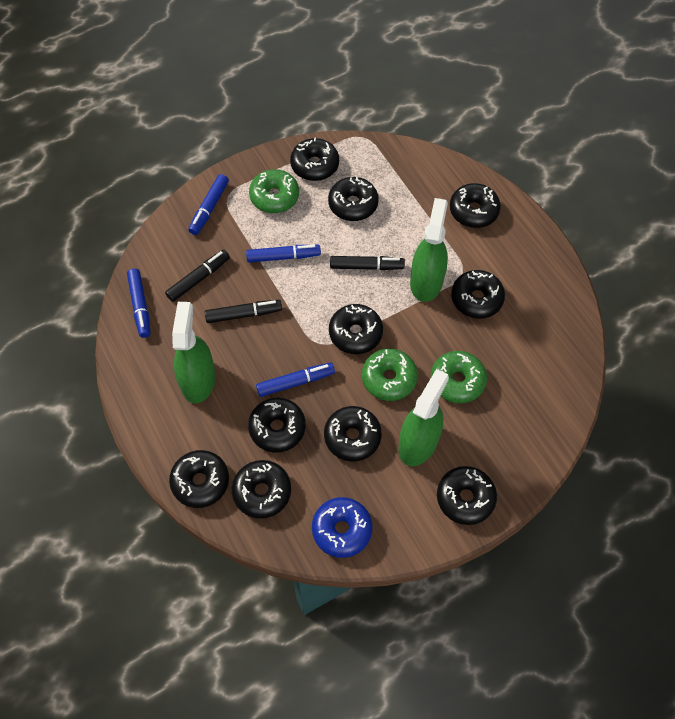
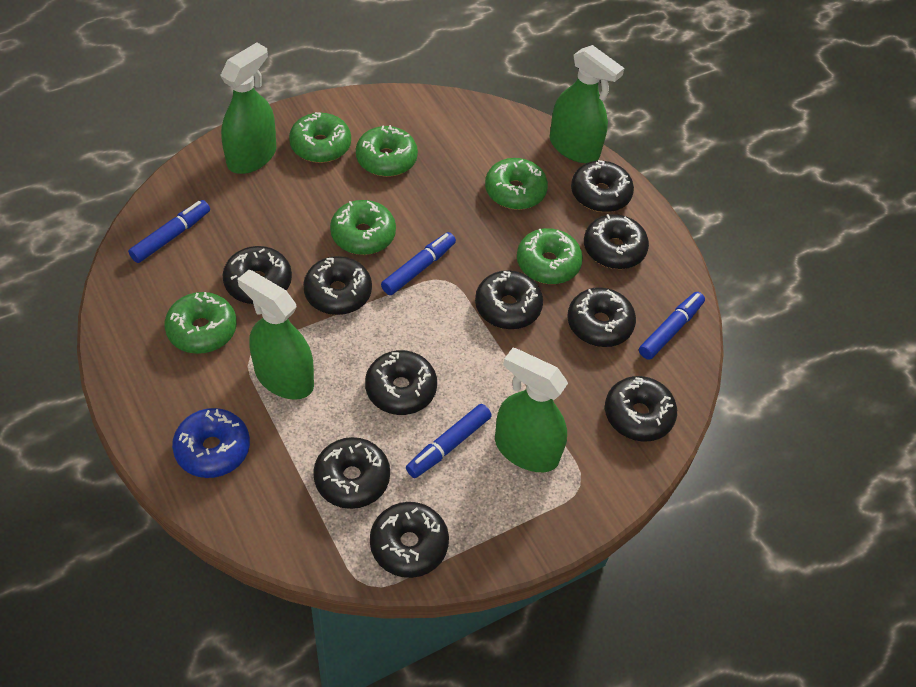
black marker: [165,250,230,302] [205,300,282,323] [330,256,405,270] = 3 -> none = 0
green donut: [249,169,299,213] [362,349,418,401] [431,351,487,403] = 3 -> [164,292,237,354] [289,112,351,163] [330,200,396,255] [356,125,418,177] [485,158,548,210] [517,228,583,284] = 6
green spray bottle: [172,302,215,403] [398,369,449,466] [410,198,448,302] = 3 -> [220,42,276,174] [237,270,314,400] [495,348,568,472] [550,45,624,163] = 4

